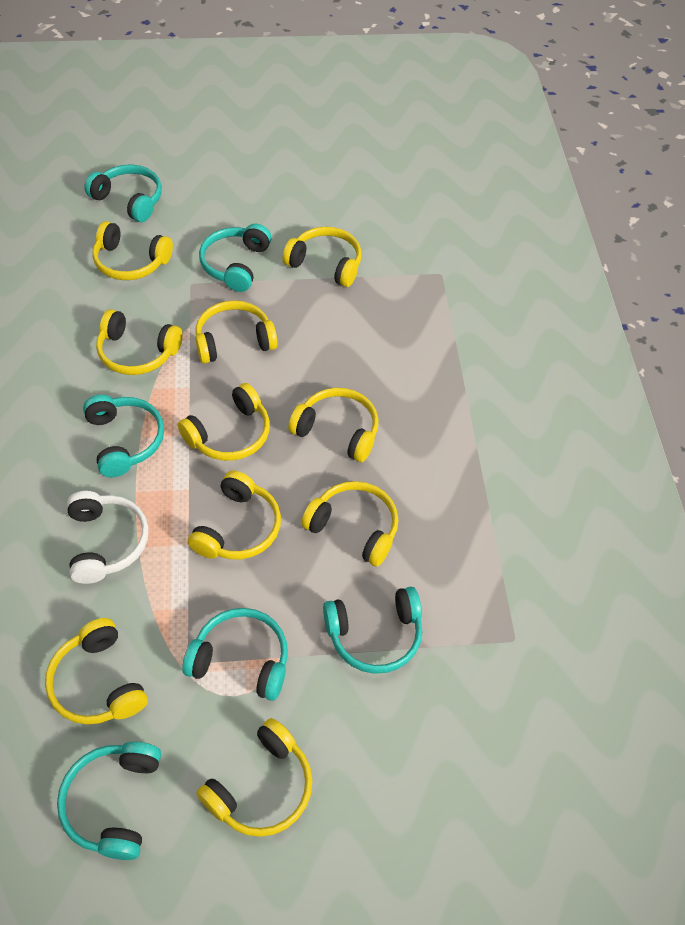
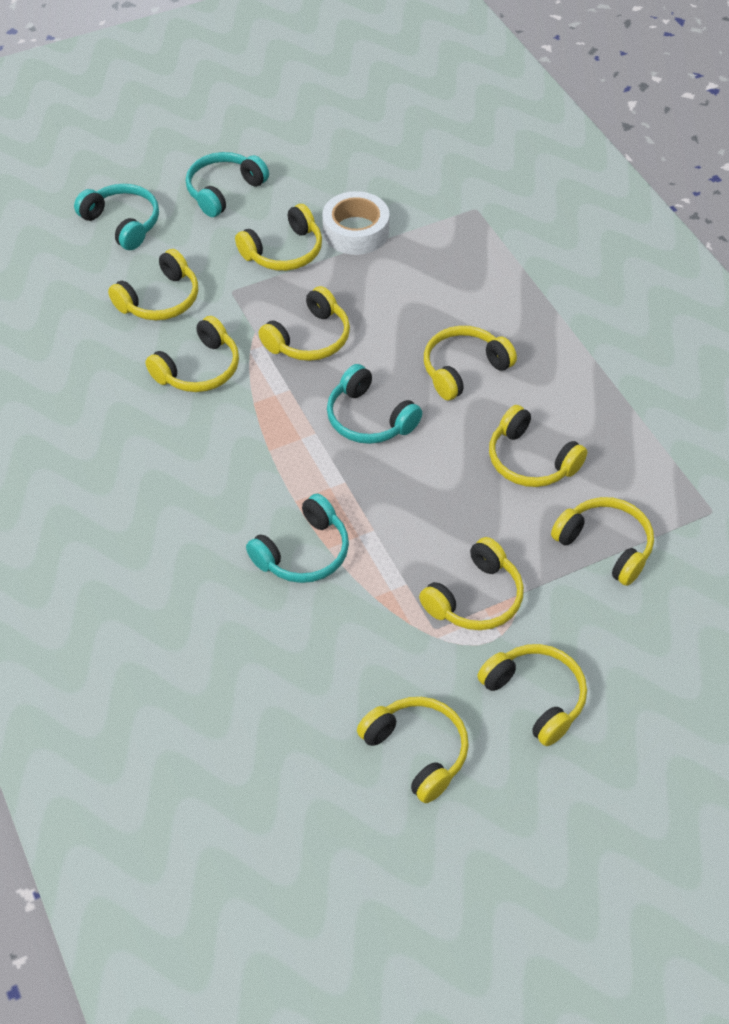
turquoise headphones: [57,742,161,860] [83,395,164,477] [84,165,162,222] [182,608,288,701] [199,224,272,292] [323,587,422,674] = 6 -> [74,184,159,250] [186,152,269,217] [246,494,349,583] [327,364,422,444] = 4
white headphones: [67,491,149,584] = 1 -> none = 0
white tape: none = 0 -> [322,191,390,255] = 1

